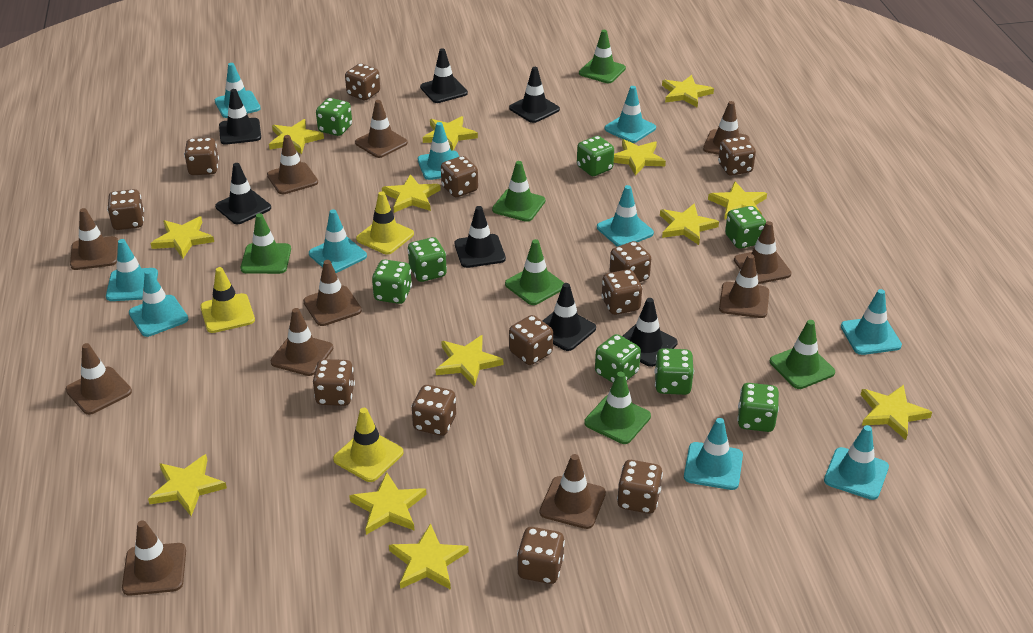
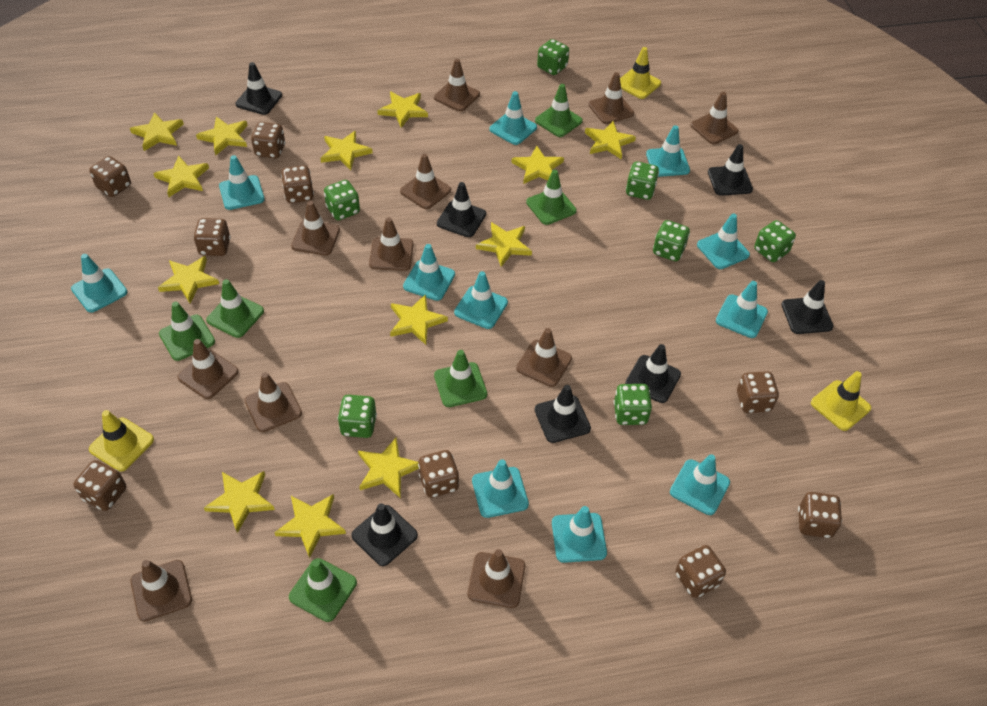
brown dice: [107,189,144,230] [184,138,219,175] [313,359,355,406] [345,63,380,100] [412,385,456,436] [441,156,478,197] [509,315,553,365] [517,527,565,584] [601,269,642,315] [610,241,651,282] [617,460,663,514] [718,136,756,176] = 12 -> [73,460,126,511] [89,156,131,197] [193,218,231,256] [251,122,285,158] [281,165,314,203] [418,450,459,498] [675,545,726,598] [737,371,779,413] [798,492,842,538] = 9
green dice: [316,98,352,136] [372,259,412,304] [407,237,447,282] [577,136,614,176] [595,334,641,383] [654,348,694,395] [725,206,766,249] [737,383,779,432] = 8 -> [324,180,360,220] [338,395,377,438] [537,39,569,75] [613,384,652,425] [626,161,659,200] [653,220,690,261] [754,220,796,262] = 7
turquoise traffic cone: [106,239,158,301] [129,270,188,337] [215,63,261,118] [309,209,367,273] [418,122,459,180] [597,185,654,247] [605,86,656,143] [684,418,743,490] [824,425,889,500] [841,289,902,355] = 10 -> [71,254,128,313] [219,155,265,210] [403,244,455,301] [454,271,508,329] [472,459,529,518] [489,91,537,145] [552,506,607,563] [646,125,690,177] [670,454,730,515] [697,214,750,269] [716,281,768,338] = 11

